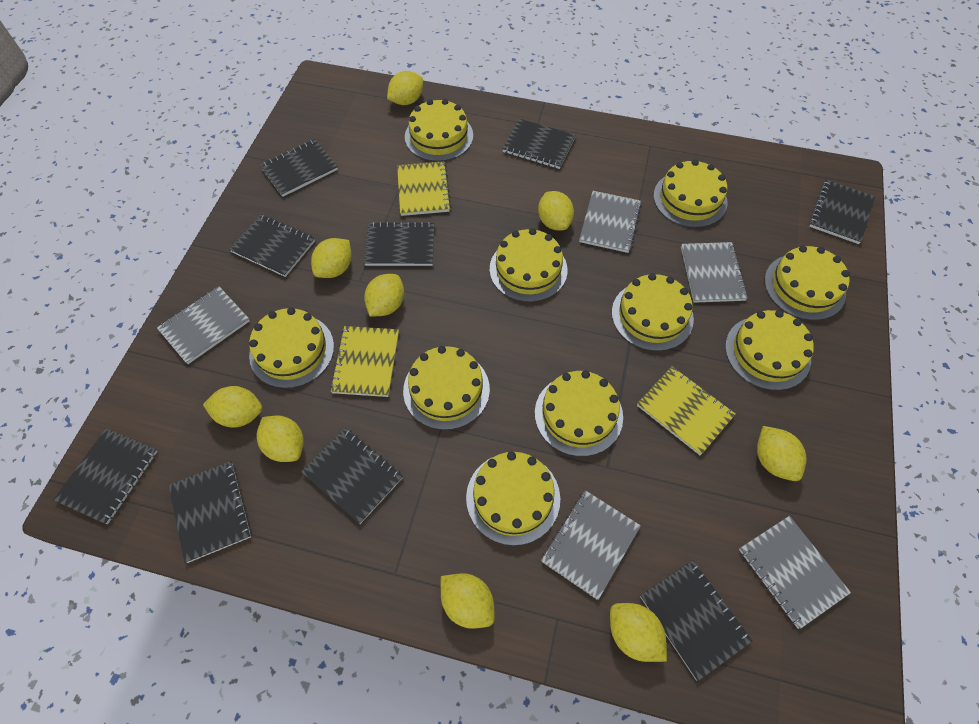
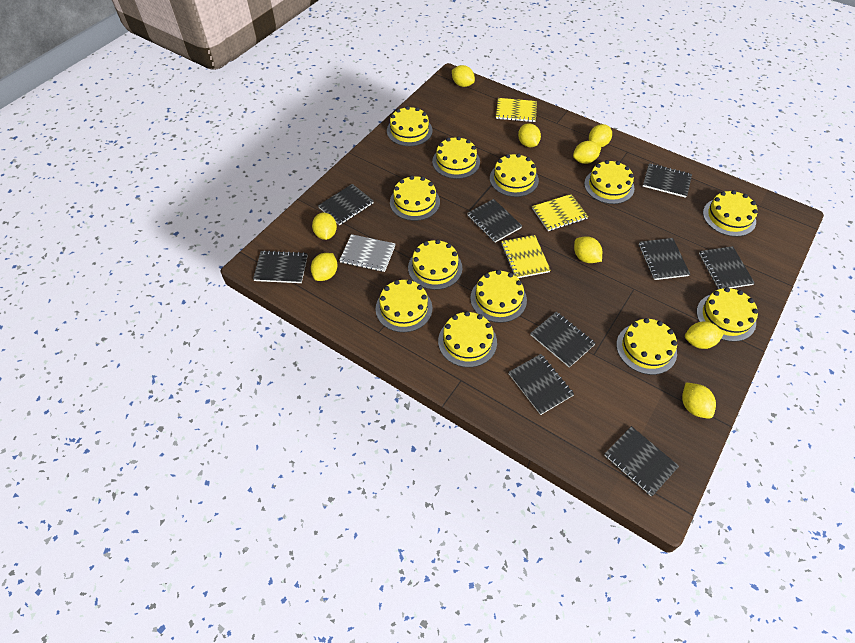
grey notebook: [157,286,250,364] [541,490,641,600] [579,191,641,253] [681,242,748,303] [739,516,851,629] = 5 -> [339,234,395,272] = 1
yellow cake: [249,307,334,388] [403,346,490,430] [405,99,473,161] [466,452,560,546] [490,228,568,302] [535,371,623,456] [612,273,694,351] [653,159,728,228] [725,310,814,390] [764,245,850,320] = 10 -> [376,279,432,332] [387,106,433,146] [390,176,440,221] [408,239,462,290] [432,136,480,179] [438,311,497,367] [470,270,527,323] [490,153,539,197] [584,160,634,204] [616,318,677,375] [697,287,758,342] [703,190,758,237] = 12

